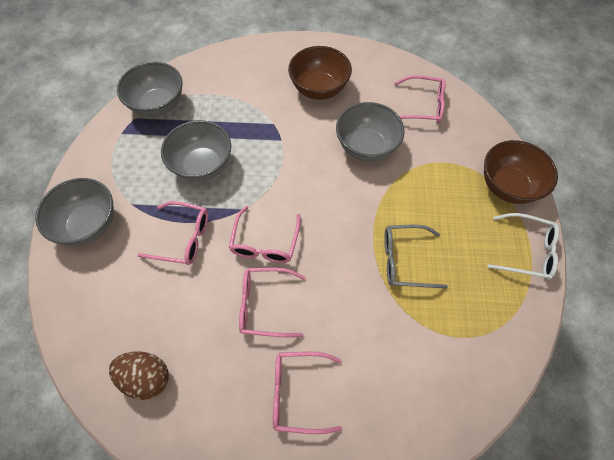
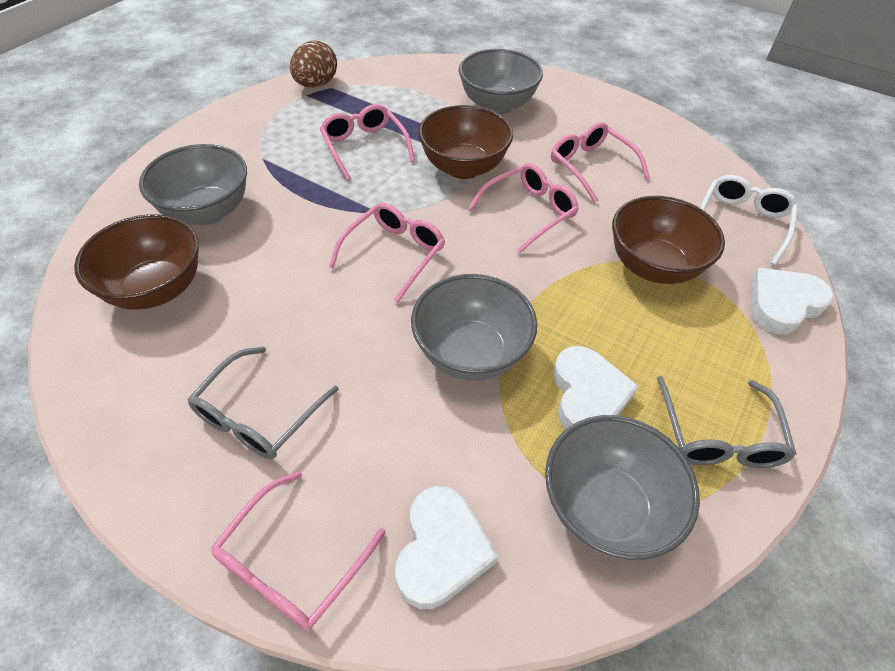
brown bowl: [288,46,352,100] [484,140,558,204] = 2 -> [74,214,199,309] [418,105,513,179] [612,196,725,284] = 3
grey glasses: [384,224,448,288] = 1 -> [187,346,339,459] [657,376,797,468] = 2
white heart: none = 0 -> [395,486,498,609] [553,346,639,429] [751,268,833,335] = 3

